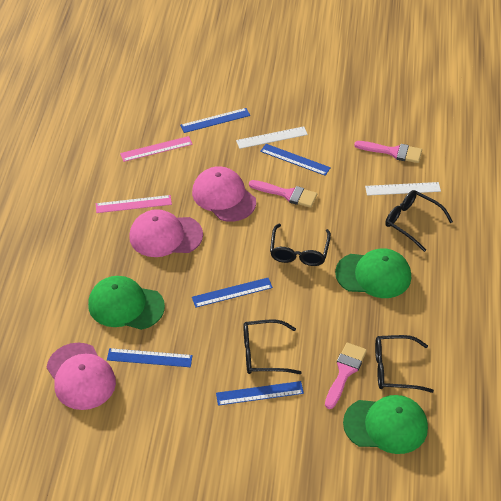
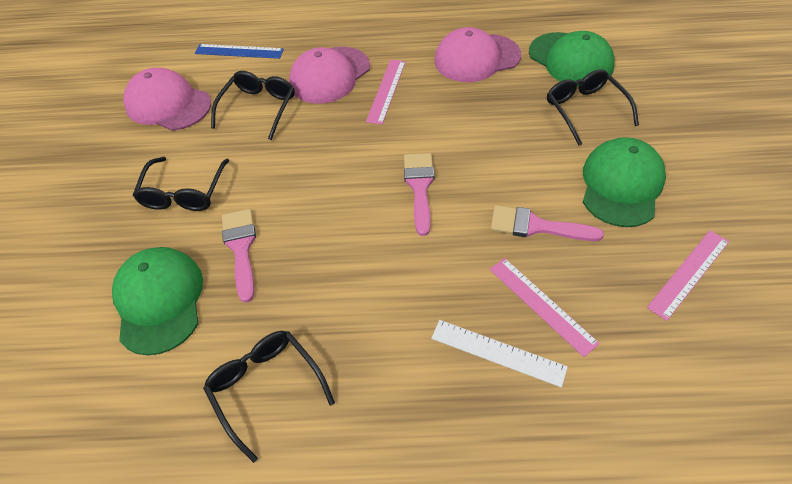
blue ruler: [107,348,193,367] [180,108,250,133] [192,278,273,308] [216,381,304,406] [260,144,331,176] = 5 -> [195,44,284,59] = 1
pink ruler: [96,195,172,213] [120,136,193,162] = 2 -> [366,60,406,125] [490,258,600,357] [647,231,729,321] = 3
white ruler: [236,126,308,149] [365,182,441,196] = 2 -> [431,320,568,388] = 1

